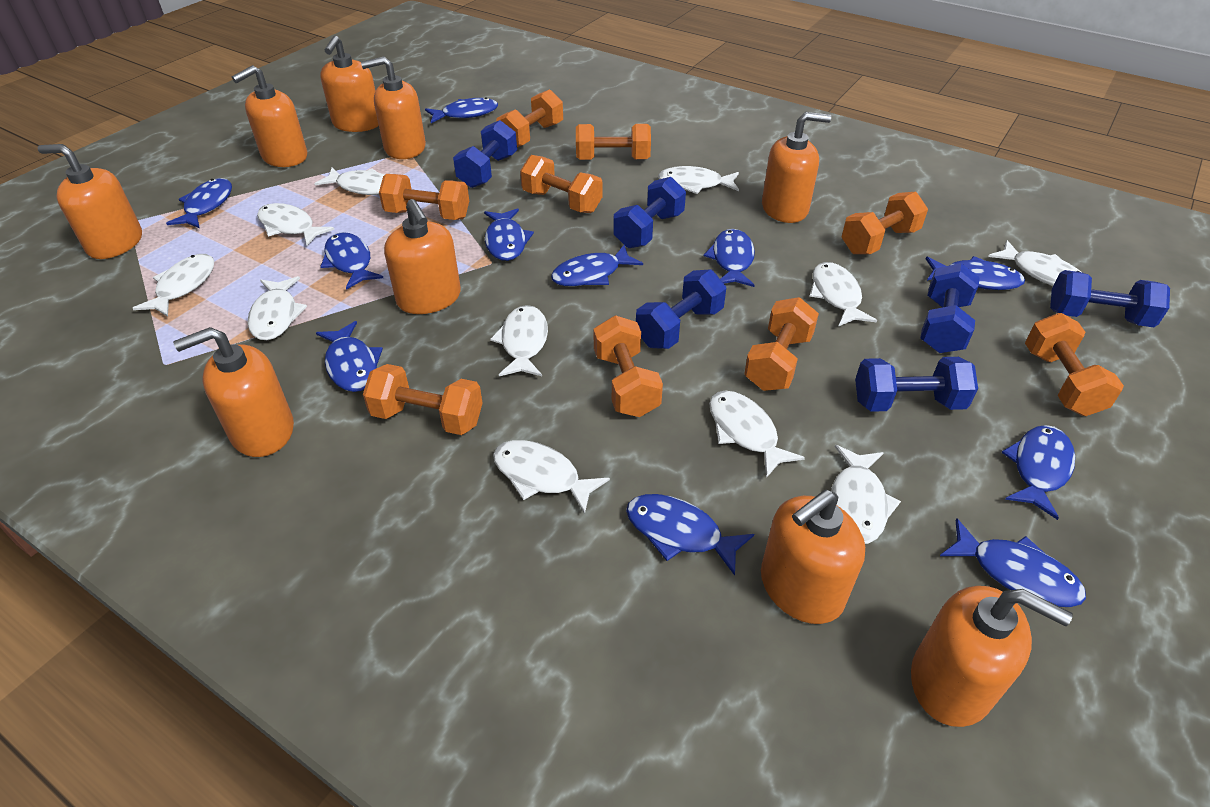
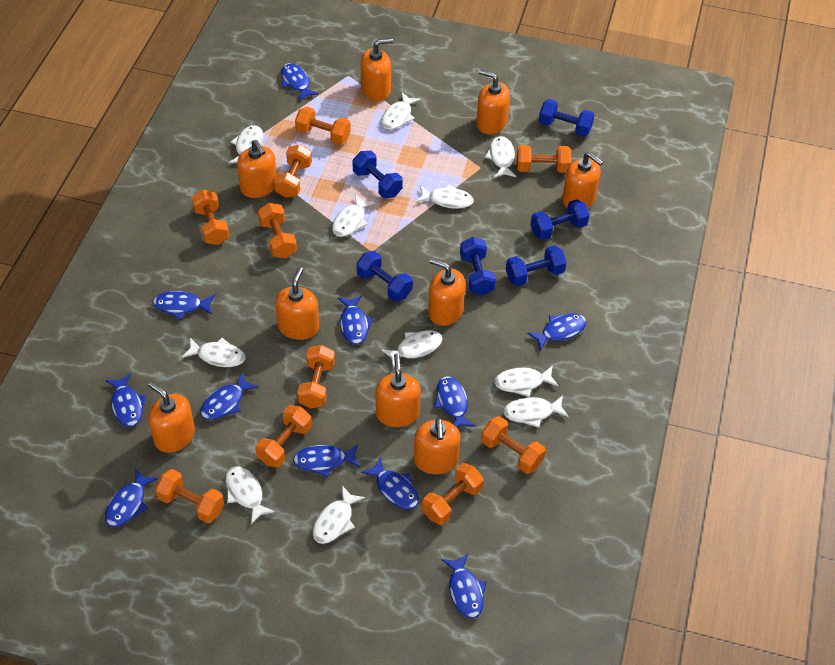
orange dumbbell: [363,364,483,435] [379,174,469,220] [496,89,563,147] [520,155,603,213] [576,124,651,160] [593,315,663,417] [744,297,819,391] [842,192,928,254] [1025,313,1124,416] = 9 -> [155,469,224,523] [192,190,229,245] [255,405,312,468] [258,203,297,258] [274,144,312,198] [295,106,351,145] [297,345,335,408] [422,463,484,525] [481,416,546,474] [516,145,571,173] = 10

